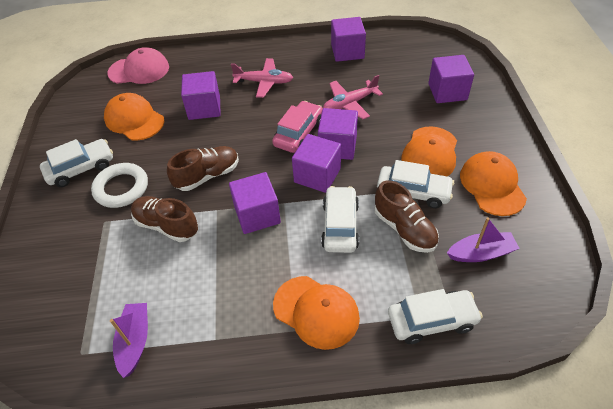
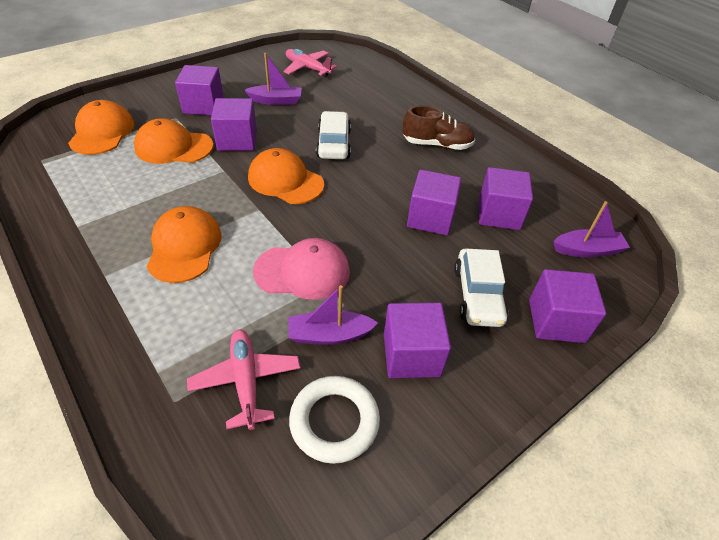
brown shoe: [131,196,198,242] [167,146,239,191] [374,180,439,253] = 3 -> [403,106,475,150] = 1
pink car: [272,101,323,153] = 1 -> none = 0
purple boat: [110,303,148,378] [447,217,520,262] = 2 -> [244,53,302,105] [288,285,378,345] [553,201,630,258] = 3
white car: [40,139,113,187] [321,186,359,253] [377,160,454,208] [388,289,483,344] = 4 -> [316,111,351,159] [454,248,508,327] = 2

